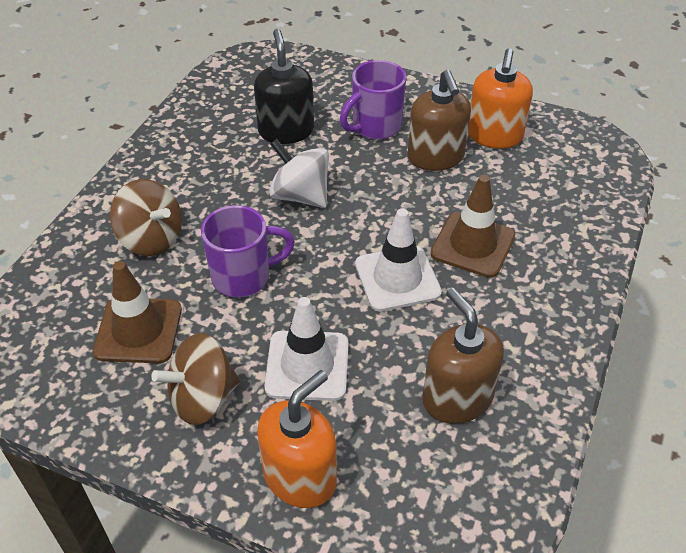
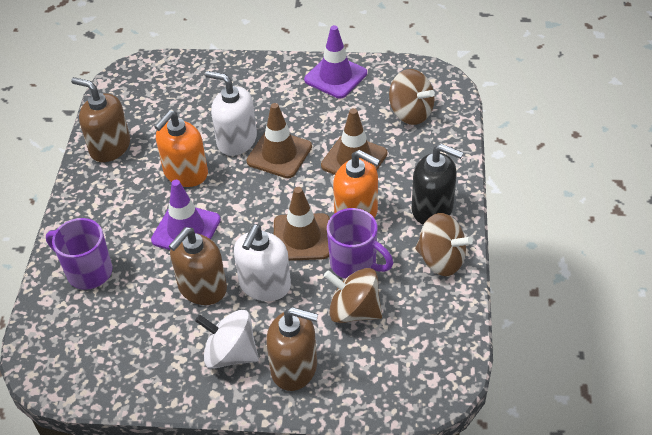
brown soap dispenser: [408,70,471,171] [422,288,504,424] = 2 -> [71,77,130,162] [169,227,227,305] [266,307,318,391] = 3
brown spinning top: [110,179,182,256] [151,333,240,425] = 2 -> [324,268,382,323] [389,69,435,125] [415,213,473,276] = 3
brown traffic cone: [93,261,182,363] [430,175,515,278] = 2 -> [246,103,312,178] [274,187,330,261] [321,108,387,175] = 3
purple traffic cone: none = 0 -> [151,180,221,250] [304,25,367,99] = 2
white soap dispenser: none = 0 -> [205,71,257,156] [234,225,291,301] = 2
white traffic cone: [265,297,348,401] [355,209,442,312] = 2 -> none = 0

